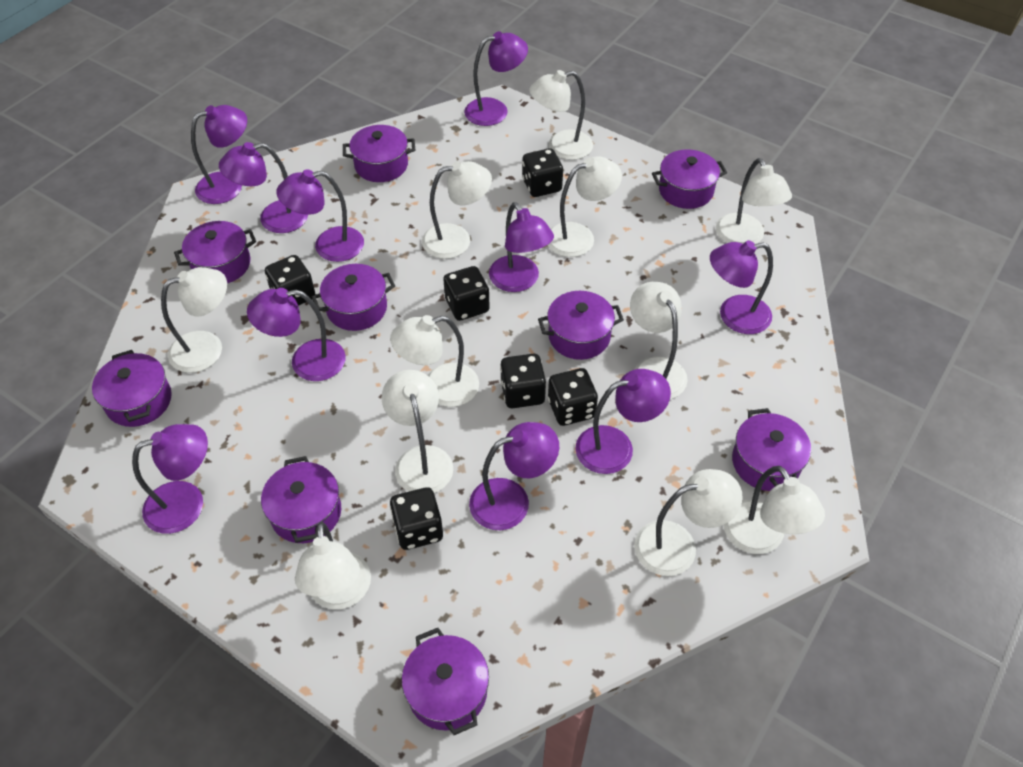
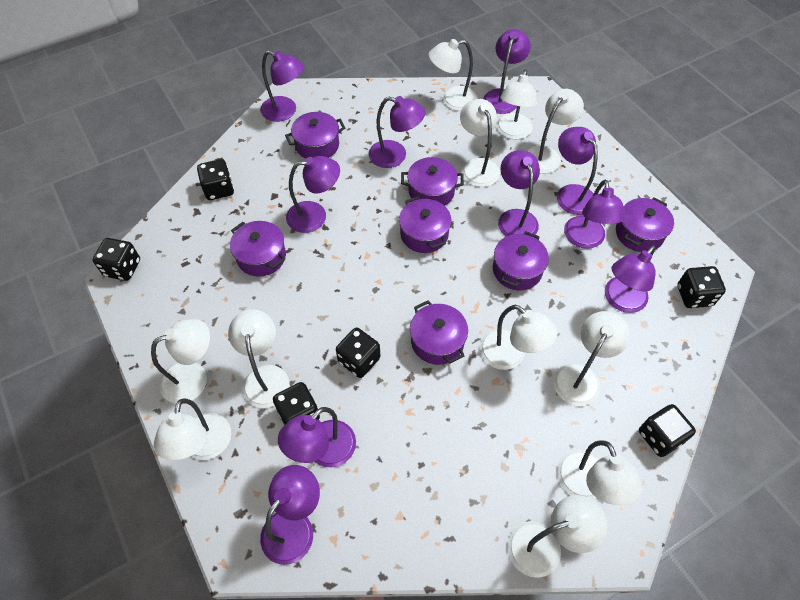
purple pot: [92,350,172,427] [174,221,256,283] [261,456,341,543] [312,264,395,331] [343,125,415,182] [402,628,489,735] [538,291,624,360] [652,149,727,209] [732,408,811,491] = 9 -> [230,221,286,277] [285,112,345,159] [399,196,452,253] [401,157,464,206] [410,300,468,365] [493,231,549,290] [616,198,674,252] = 7

